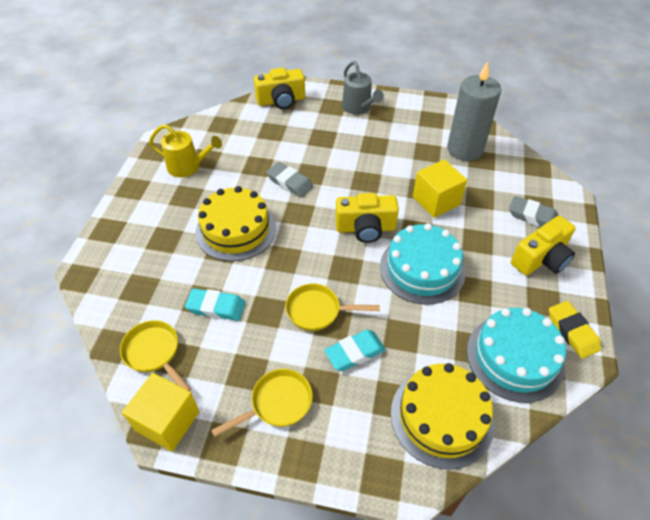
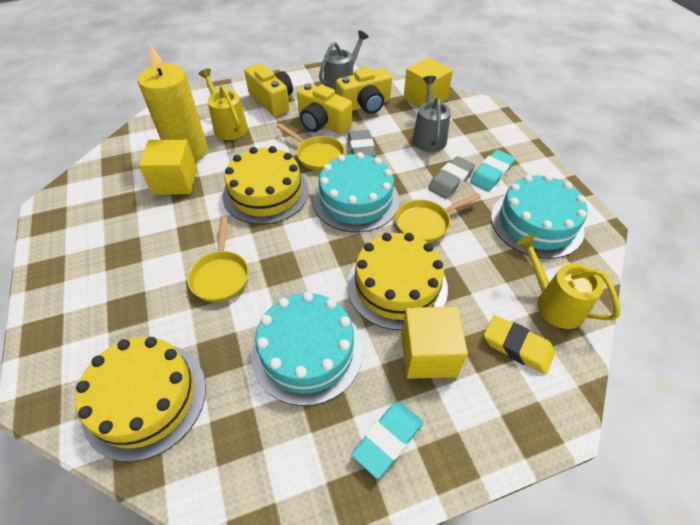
grey candle: [447,61,501,161] = 1 -> none = 0
grey watering can: [342,61,384,115] = 1 -> [319,31,369,94] [412,76,451,152] = 2
turquoise cake: [380,223,466,305] [467,308,566,403] = 2 -> [251,292,363,406] [313,152,399,232] [491,174,588,259] = 3
yellow cake: [195,186,276,261] [391,363,495,470] = 2 -> [76,337,206,462] [223,146,309,225] [347,233,448,330] = 3
yellow candle: none = 0 -> [138,44,208,162] = 1
yellow cube: [122,373,200,451] [413,159,467,218] = 2 -> [138,139,197,195] [401,306,468,379] [404,57,453,107] = 3
yellow watering can: [149,124,222,177] = 1 -> [199,68,248,140] [516,235,620,329] = 2

